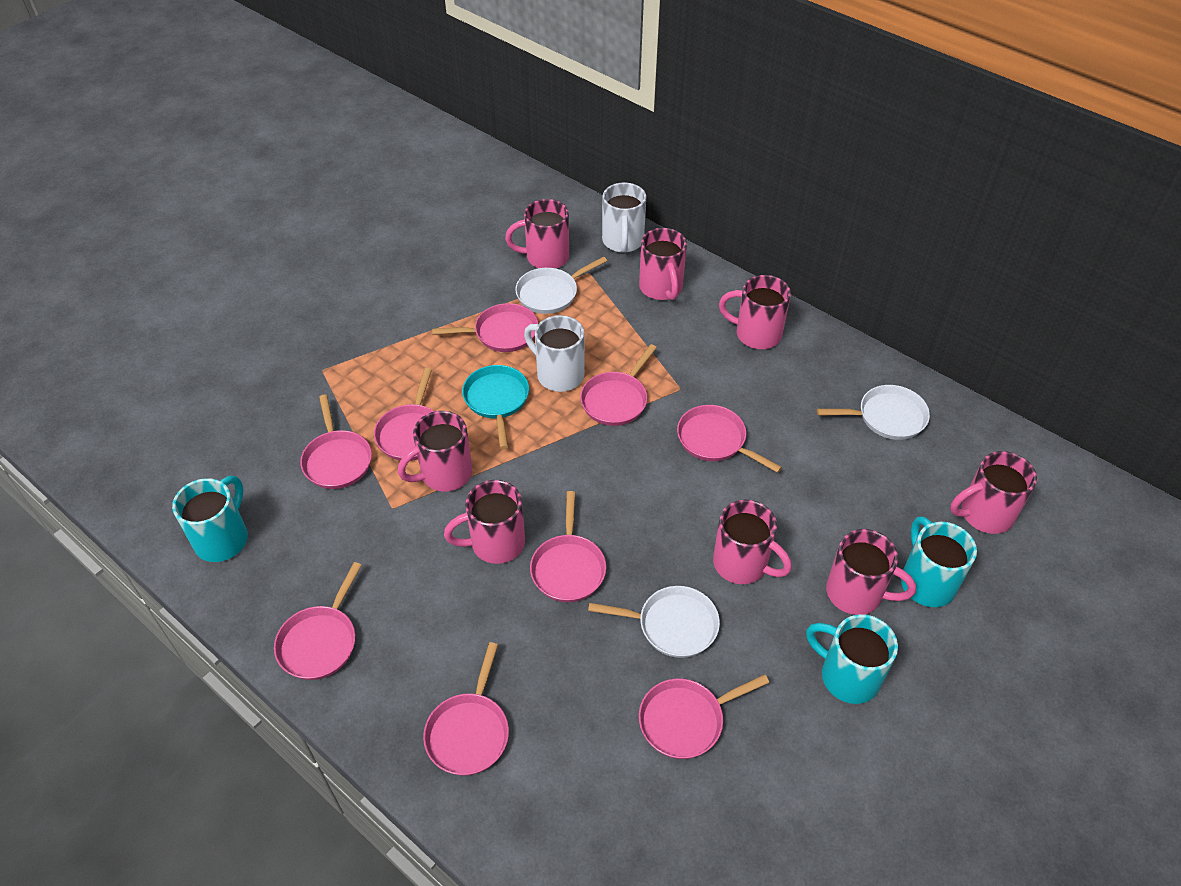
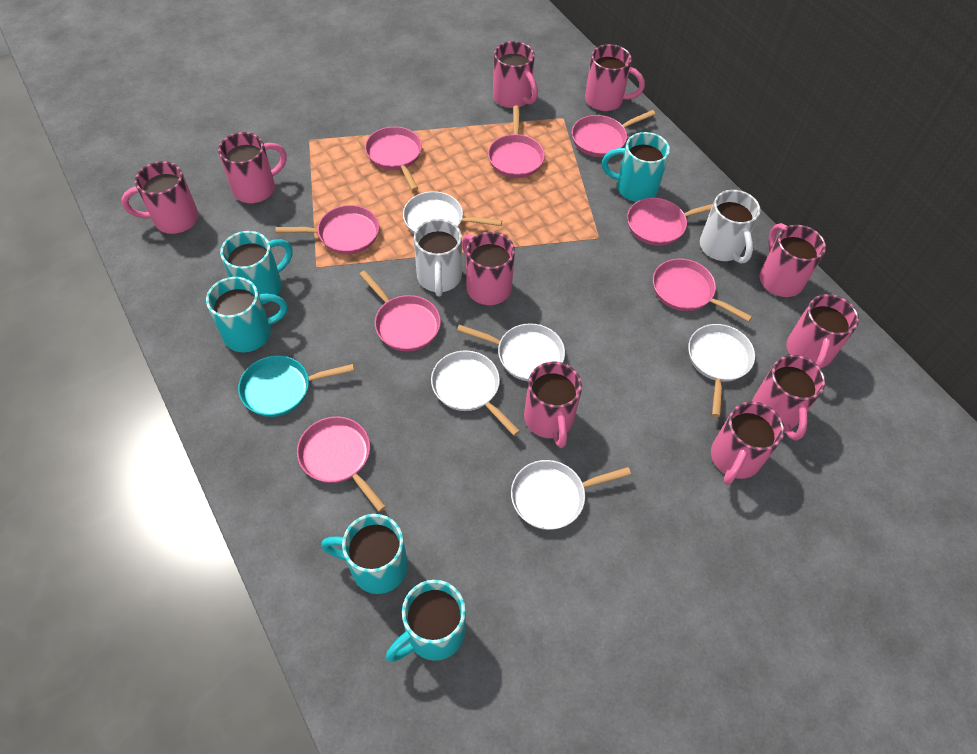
pink mug: [398,411,472,492] [444,480,525,564] [505,199,569,268] [639,228,687,300] [713,500,792,584] [719,275,791,349] [826,529,916,615] [950,451,1037,534] = 8 -> [121,161,198,234] [218,132,287,203] [462,232,515,305] [493,41,538,108] [524,361,582,448] [585,44,645,111] [711,402,784,485] [752,355,825,441] [759,223,826,297] [787,294,859,369] = 10
pink pan: [274,562,362,680] [300,395,372,489] [374,368,435,461] [423,642,509,776] [432,303,538,352] [530,491,606,602] [580,344,657,426] [639,674,770,759] [677,405,782,473] = 9 -> [275,205,379,254] [297,416,386,512] [359,270,441,352] [365,127,422,191] [488,105,545,178] [572,110,656,157] [627,198,713,246] [653,259,752,322] = 8
turquoise mug: [172,476,248,562] [806,614,898,704] [901,517,977,607] = 3 -> [206,277,287,352] [220,231,292,304] [321,514,408,594] [386,580,466,662] [602,132,670,202] = 5
white pan: [515,256,607,314] [588,586,720,658] [817,385,930,440] = 3 -> [403,191,502,234] [431,350,520,436] [457,323,565,381] [511,460,631,530] [688,324,755,417] = 5

